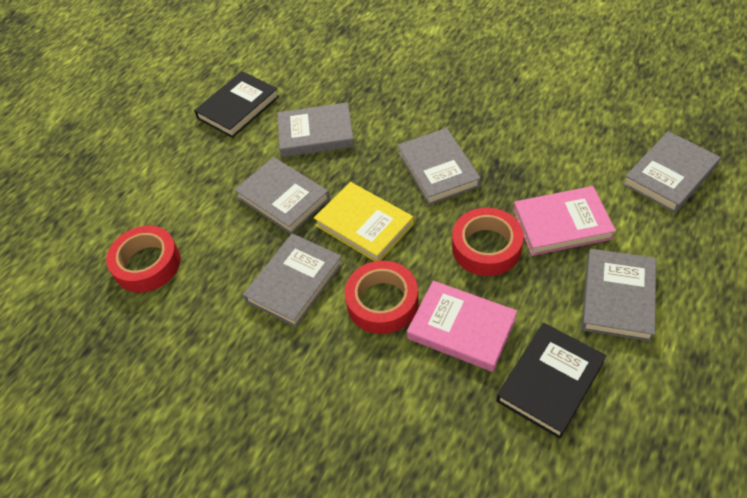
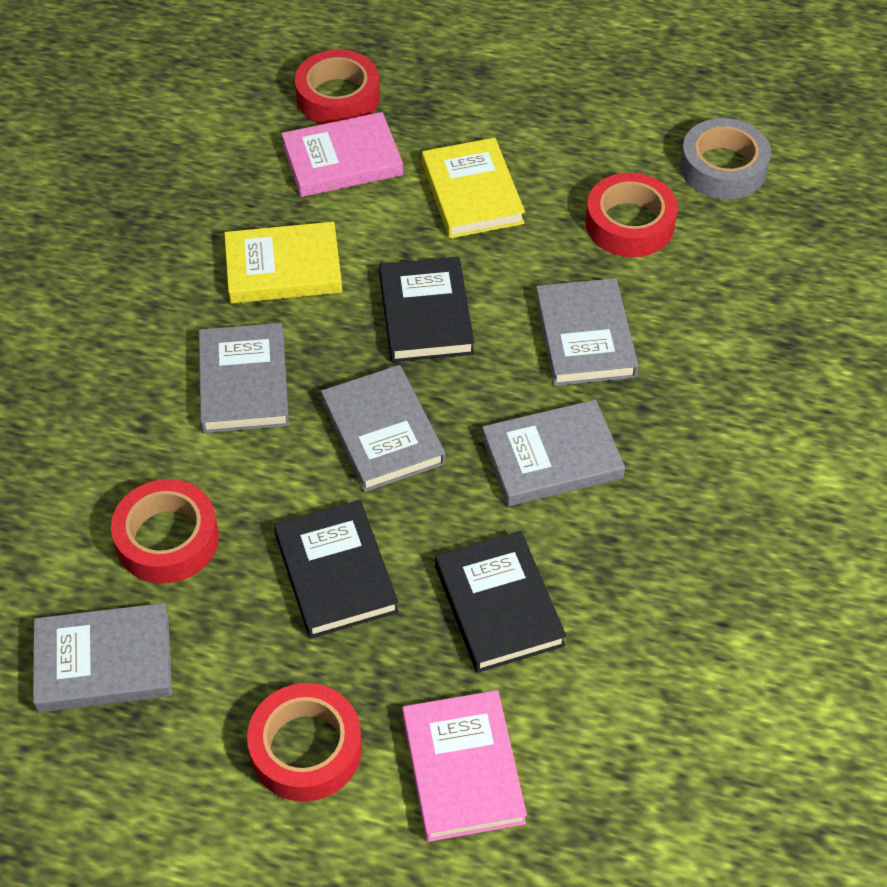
black book: [194,71,279,138] [496,323,607,439] = 2 -> [274,500,399,639] [379,257,474,362] [435,531,566,673] = 3
grey book: [234,157,330,234] [243,233,343,327] [277,102,354,157] [397,128,481,205] [582,249,656,342] [623,131,721,213] = 6 -> [33,603,172,713] [198,323,289,433] [321,365,445,492] [482,400,625,506] [535,278,638,386] = 5
grey tape: none = 0 -> [680,118,771,200] = 1
red tape: [106,226,180,293] [345,261,419,334] [452,208,523,276] = 3 -> [111,479,219,584] [247,683,362,802] [295,50,380,125] [585,173,678,257] = 4
yellow book: [314,182,414,261] = 1 -> [224,222,342,303] [422,138,525,239] = 2

